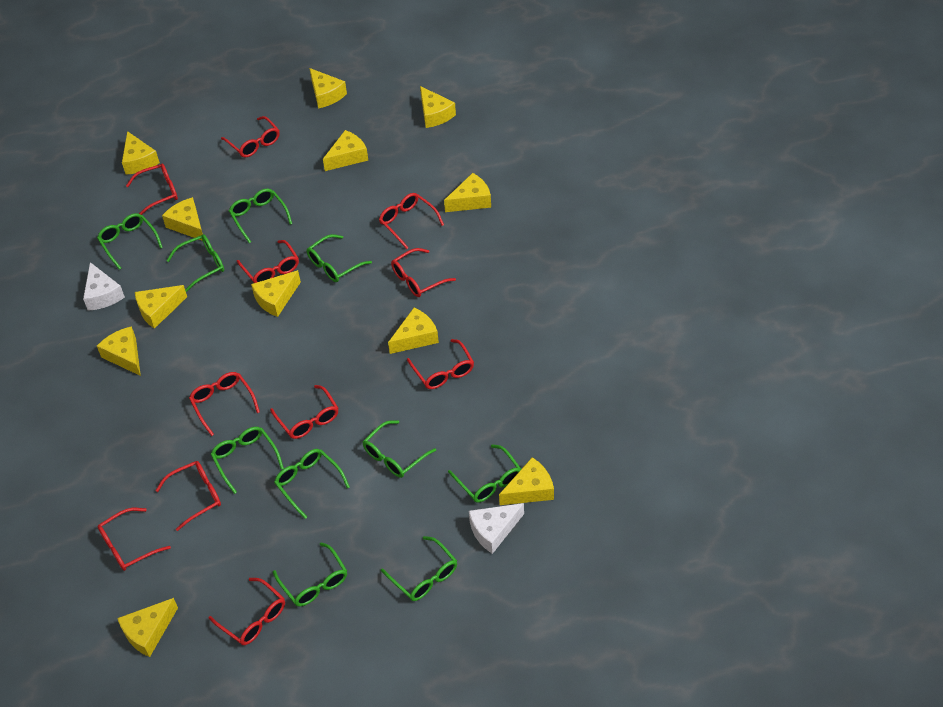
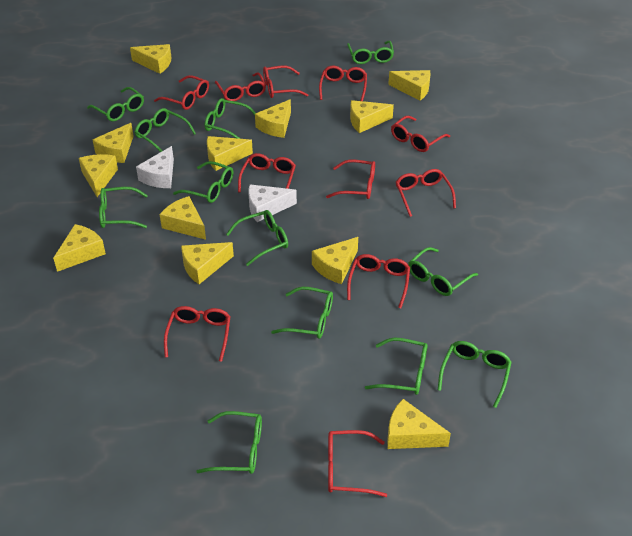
green glasses: [97,213,163,270] [166,234,224,292] [211,427,284,494] [229,189,292,243] [273,542,347,606] [274,449,350,519] [307,234,372,282] [363,420,436,478] [381,536,457,601] [448,444,521,503] = 10 -> [87,87,144,121] [99,187,148,228] [135,108,196,152] [173,161,233,203] [196,411,262,474] [205,98,256,139] [226,210,288,266] [271,287,333,339] [347,41,394,64] [365,337,427,395] [408,247,478,296] [438,341,512,408] = 12

